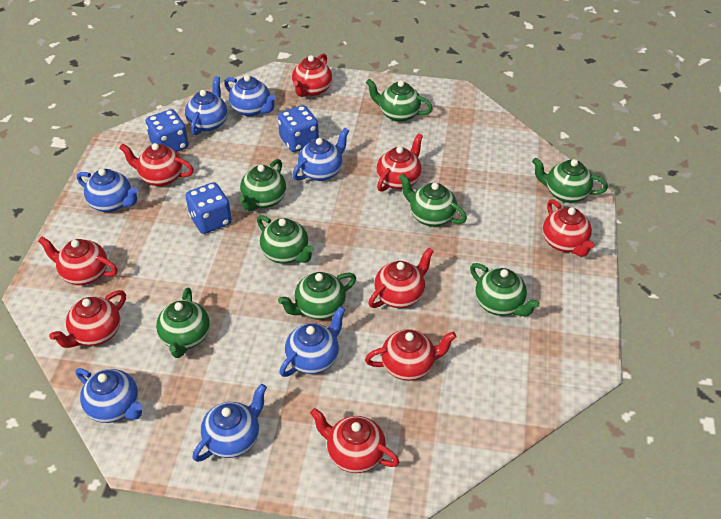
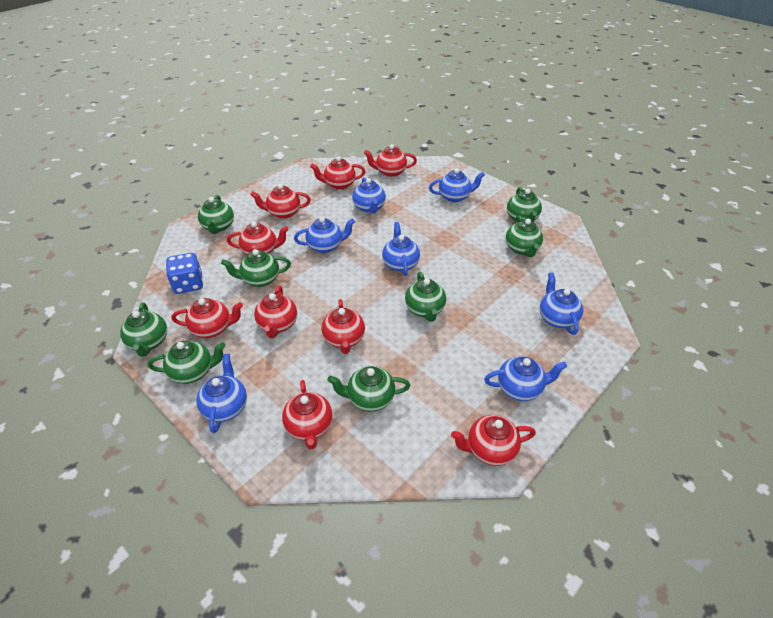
blue dice: [145,109,189,152] [186,182,232,234] [278,105,319,152] = 3 -> [166,253,203,294] = 1

